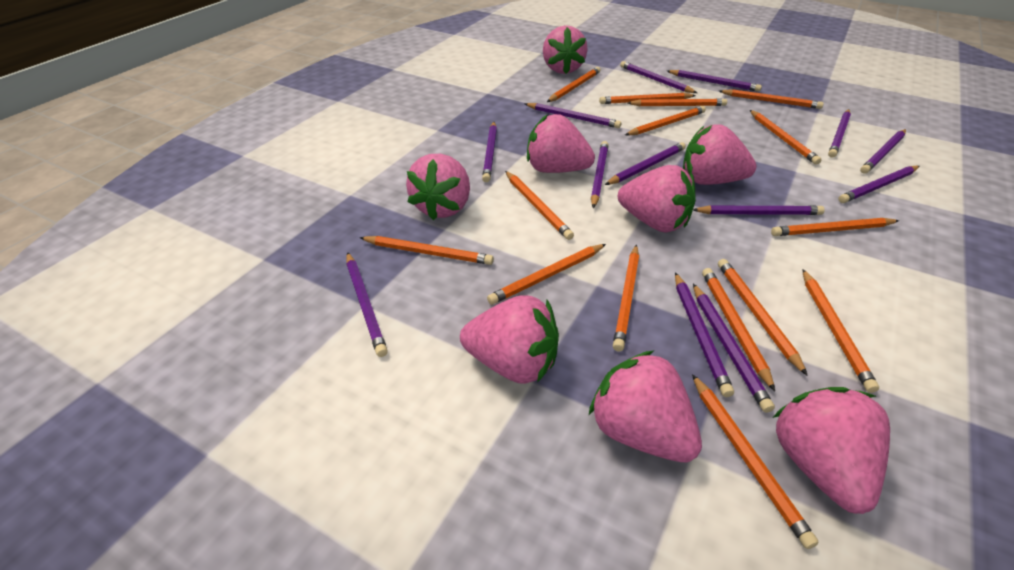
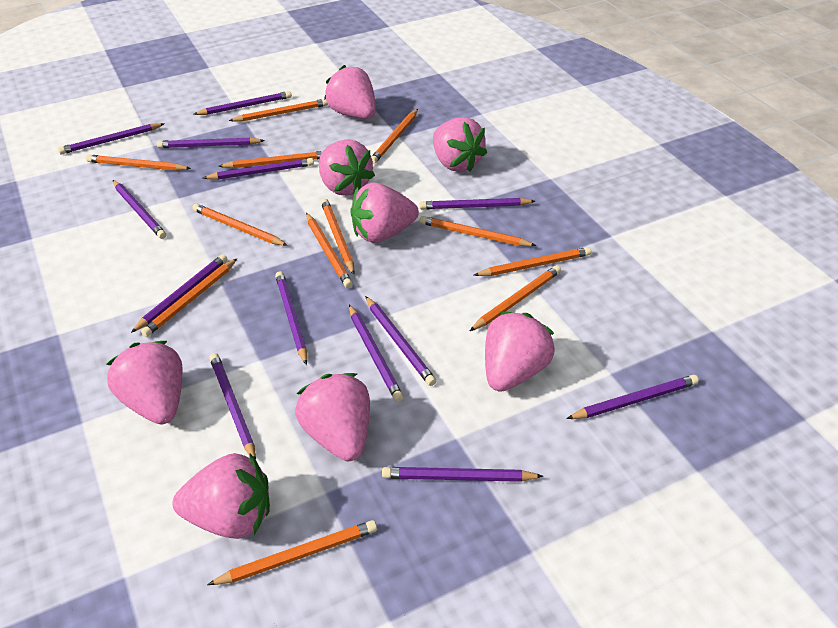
orange pencil: [359,236,494,265] [487,244,606,305] [505,171,574,240] [547,67,601,102] [599,93,696,104] [613,245,639,351] [625,106,706,136] [628,98,727,106] [692,374,819,549] [702,268,775,391] [718,259,808,376] [719,89,823,109] [750,110,822,165] [771,218,899,236] [803,269,879,393] = 15 -> [86,154,191,171] [141,259,237,337] [192,203,288,246] [207,520,377,585] [218,151,323,168] [229,99,328,122] [306,213,353,288] [321,199,355,275] [371,109,418,164] [420,216,537,246] [470,265,561,331] [473,247,591,276] = 12

